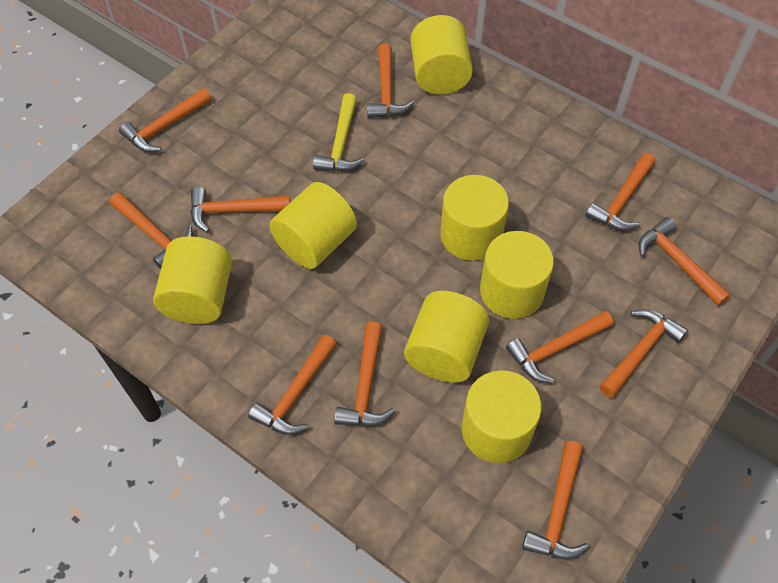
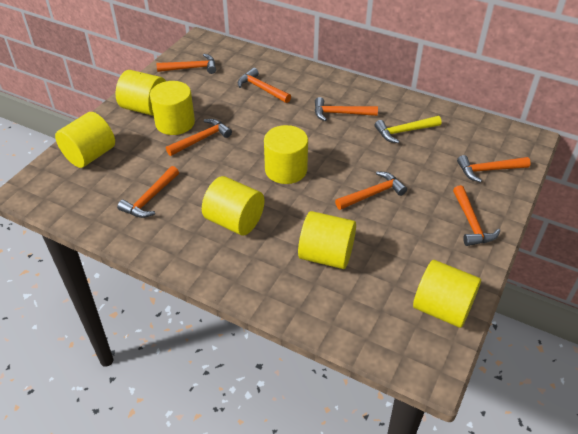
orange hammer: [109,192,193,269] [119,88,211,152] [191,187,291,232] [248,335,336,435] [334,322,395,426] [367,43,414,118] [506,311,613,383] [522,441,589,560] [585,153,655,230] [599,309,688,398] [639,217,731,306] = 11 -> [117,166,179,218] [156,54,216,74] [166,119,232,156] [238,68,291,103] [315,97,378,121] [335,172,407,210] [453,185,500,246] [457,155,531,183] = 8

